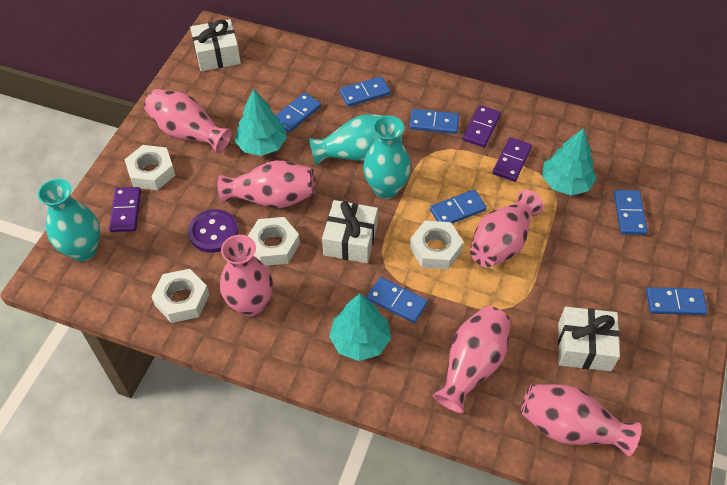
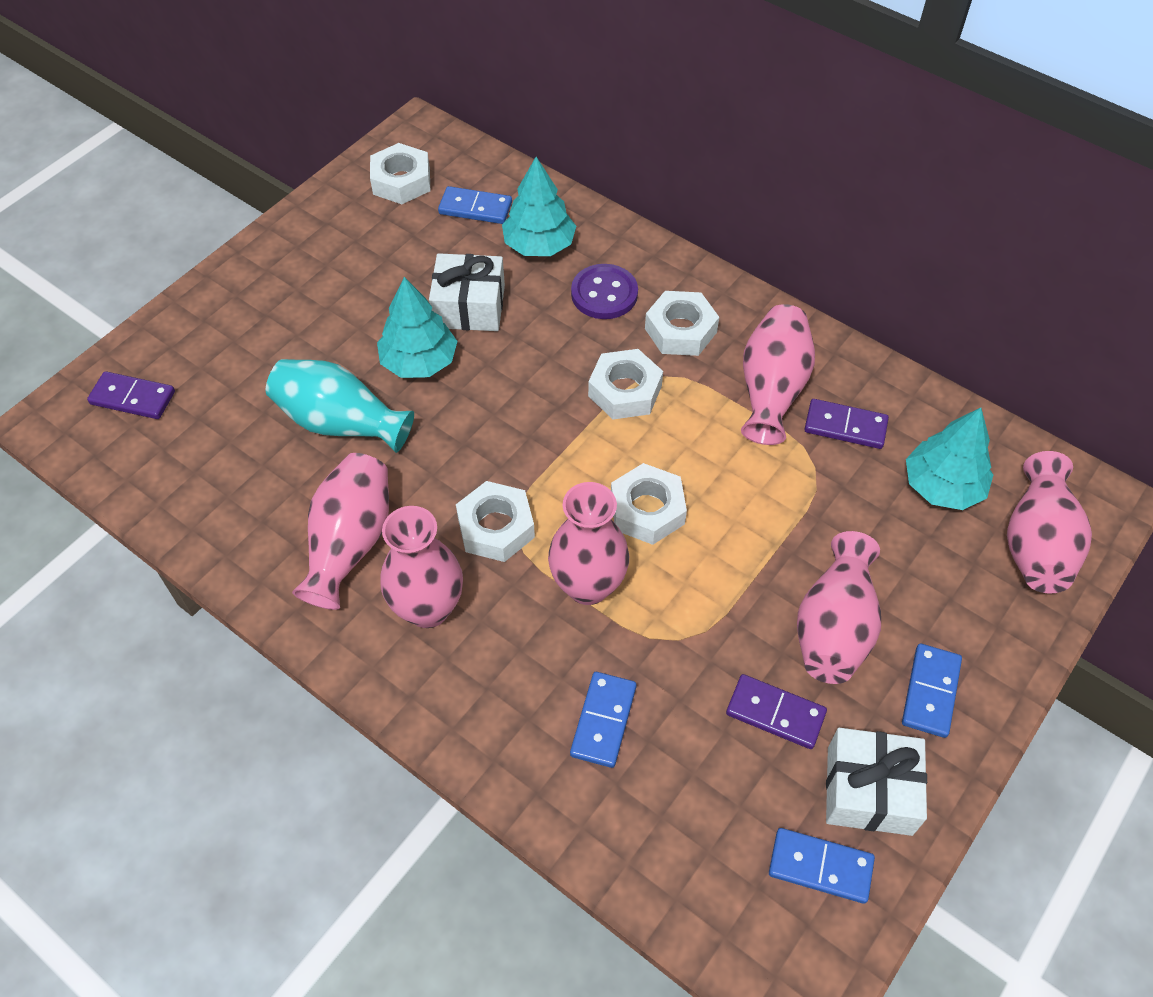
blue domino: [275,93,321,133] [339,76,391,107] [367,277,428,323] [409,109,459,134] [430,190,487,223] [614,190,648,235] [646,287,708,315] = 7 -> [438,186,512,224] [570,672,637,768] [769,828,875,904] [902,644,962,738] = 4
turquoise vase: [37,179,100,261] [309,114,402,165] [363,116,411,199] = 3 -> [266,359,414,453] = 1
white gift: [190,19,241,71] [322,200,378,263] [558,307,620,371] = 3 -> [429,253,505,331] [826,728,927,836] = 2
white nut: [124,145,175,190] [151,269,209,323] [248,217,300,266] [410,221,464,269] = 4 -> [370,143,430,204] [456,481,535,562] [588,349,663,419] [611,463,687,545] [645,291,719,356] = 5

